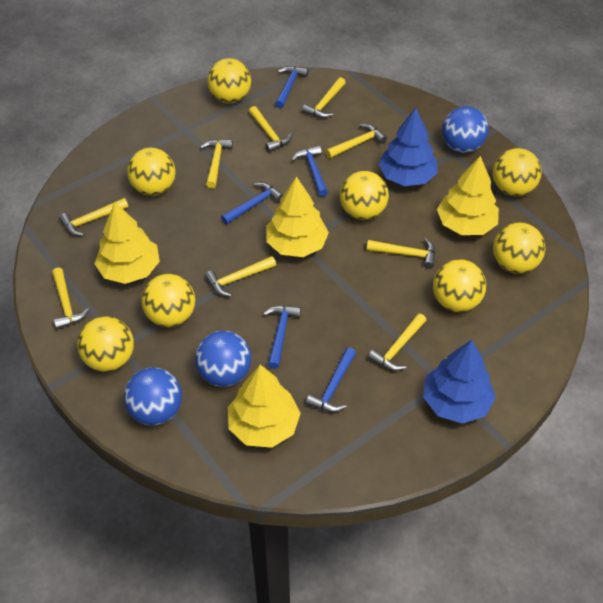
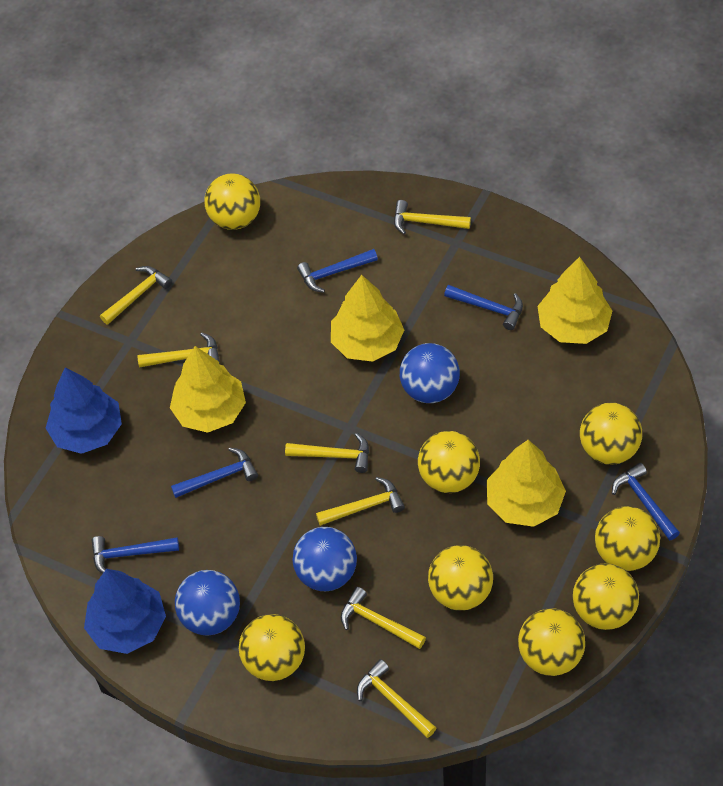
yellow hammer: [52,268,90,330] [59,198,128,236] [200,139,233,188] [205,256,276,297] [249,106,292,152] [302,77,346,118] [326,124,387,158] [367,238,436,269] [368,313,426,371] = 9 -> [100,266,172,325] [137,333,220,367] [285,433,369,473] [316,477,405,526] [341,587,426,649] [357,659,437,738] [394,200,471,234] = 7

